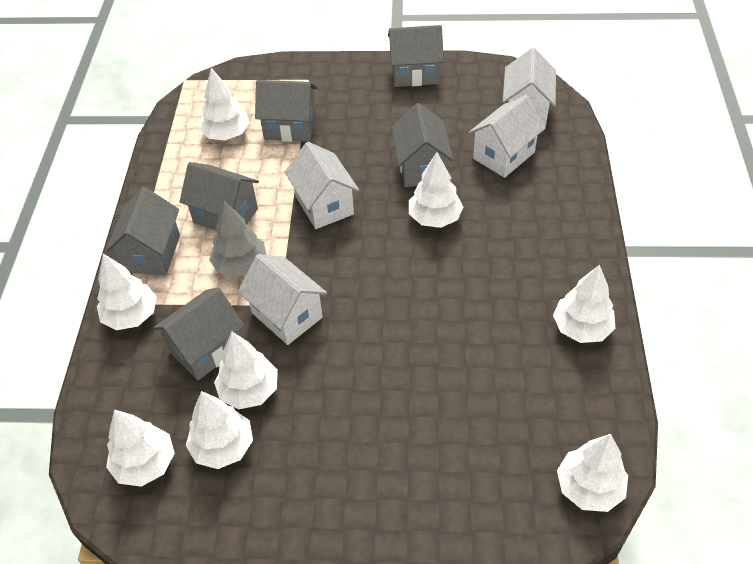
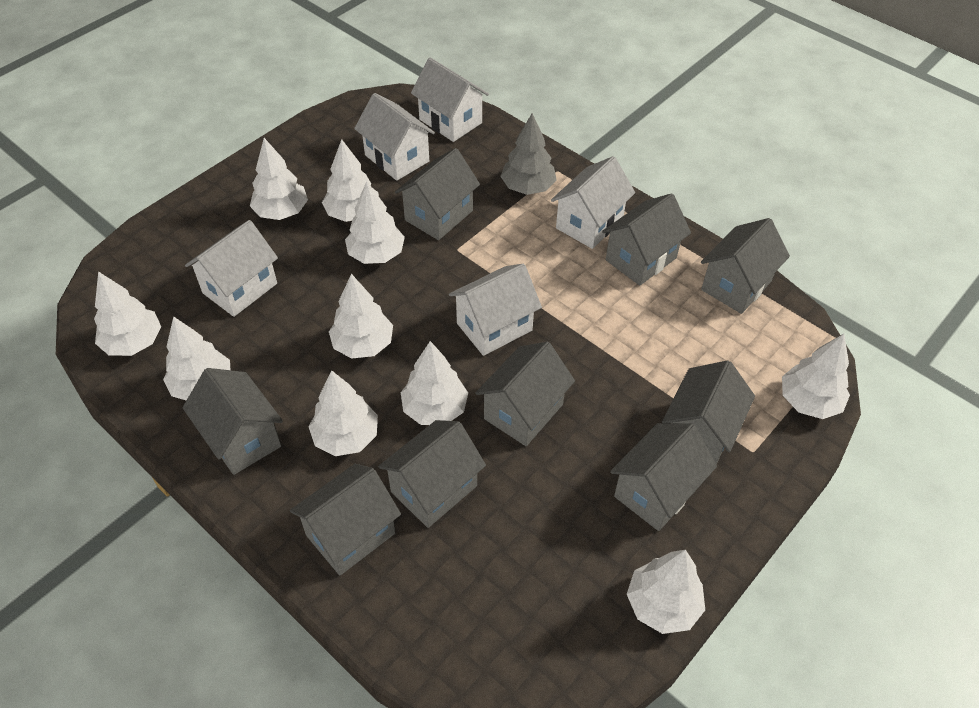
grey house: [106,187,180,275] [153,288,245,381] [179,162,259,231] [255,80,317,142] [388,25,444,87] [392,103,453,187] = 6 -> [183,368,283,475] [290,464,401,575] [378,420,486,528] [395,148,480,240] [475,342,575,446] [602,193,691,286] [610,423,717,531] [662,360,755,465] [701,218,790,314] = 9
white house: [238,254,327,345] [285,142,359,229] [468,95,546,178] [503,48,556,128] = 4 -> [185,220,278,317] [354,93,435,181] [411,57,489,142] [449,264,542,356] [551,156,635,249] = 5
white tree: [97,254,157,330] [106,409,175,487] [186,391,253,469] [199,68,250,141] [214,332,278,409] [409,152,463,228] [553,265,616,343] [557,434,628,512] = 8 -> [94,271,161,356] [163,316,230,400] [250,138,308,220] [309,371,378,456] [322,139,379,222] [329,274,393,359] [345,181,405,264] [401,341,468,425] [627,550,705,634] [782,334,850,419] = 10

